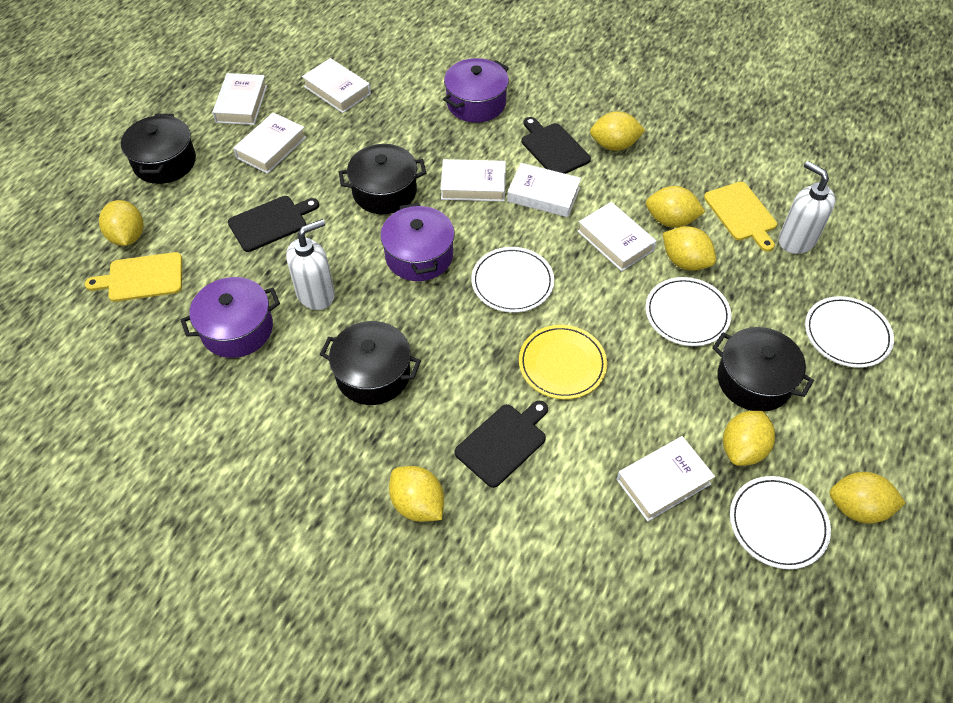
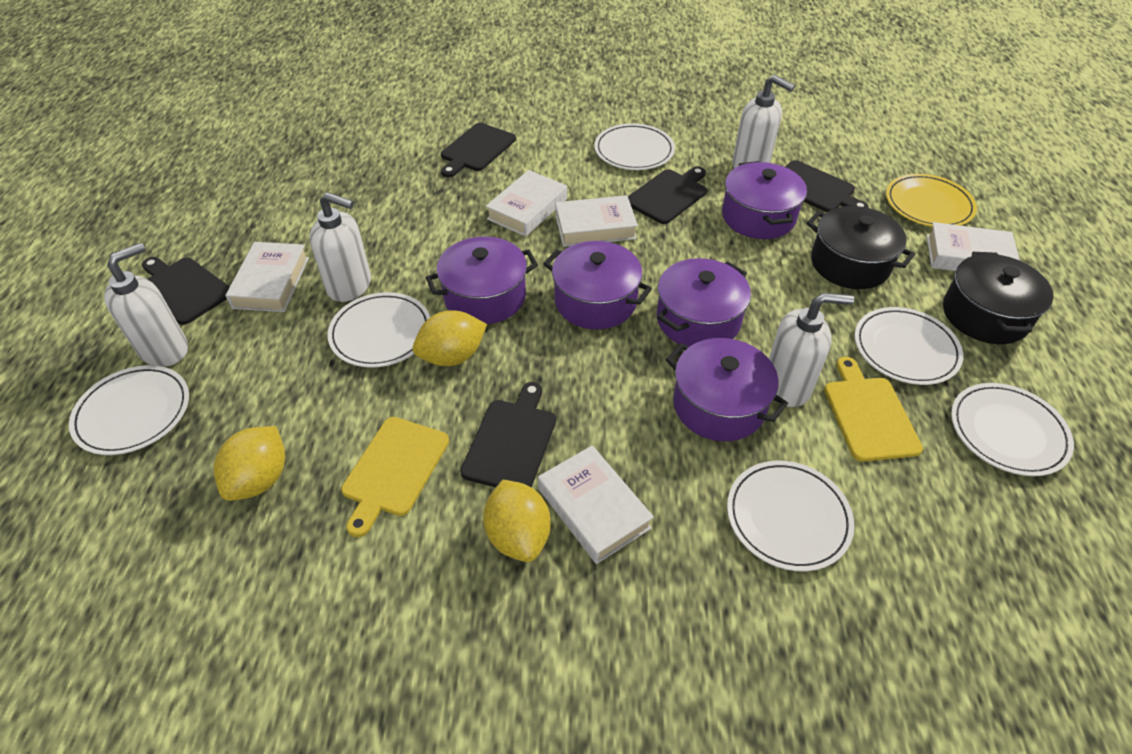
black cutting board: [228,196,319,252] [454,401,548,488] [522,117,591,174] = 3 -> [142,257,230,325] [441,123,516,177] [460,382,556,487] [628,166,707,224] [785,160,869,212] = 5
black pot: [121,114,196,184] [320,321,421,405] [339,144,426,214] [712,327,814,411] = 4 -> [807,206,915,289] [943,252,1053,344] = 2
purple pot: [181,277,280,358] [380,203,455,281] [443,58,509,123] = 3 -> [426,236,538,324] [544,241,652,329] [657,258,751,347] [666,338,788,441] [722,161,807,239] = 5
white book: [212,73,267,125] [233,112,306,174] [302,58,371,113] [440,159,506,201] [507,163,581,217] [578,202,656,271] [617,436,715,522] = 7 -> [226,242,309,312] [486,170,567,237] [538,445,654,564] [555,195,638,247] [927,222,1020,271] = 5
white plate: [471,247,554,313] [645,277,731,346] [730,476,831,569] [805,296,894,368] = 4 -> [69,365,189,455] [327,292,430,368] [594,123,675,170] [727,460,854,572] [854,307,963,385] [951,383,1074,476] = 6
white soap dispenser: [286,219,335,310] [779,161,835,254] = 2 -> [104,243,188,367] [309,192,371,302] [732,75,795,168] [769,293,854,407] = 4
yellow lemon: [99,200,143,246] [389,466,444,522] [590,111,645,151] [646,186,705,228] [663,226,716,271] [723,411,775,466] [830,472,906,524] = 7 -> [214,426,285,501] [413,311,487,366] [483,480,551,562] = 3

